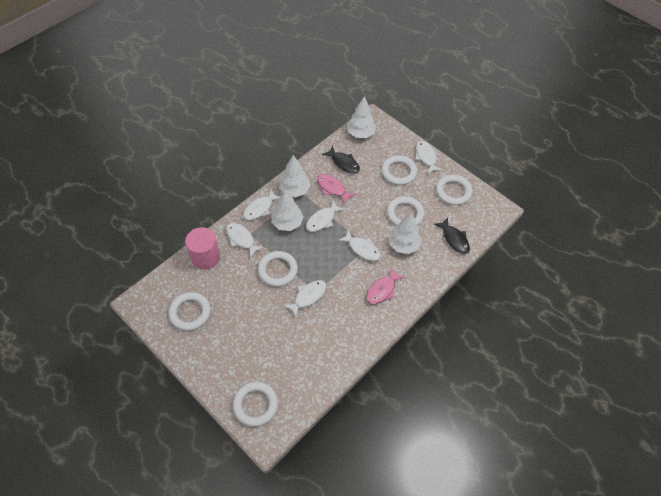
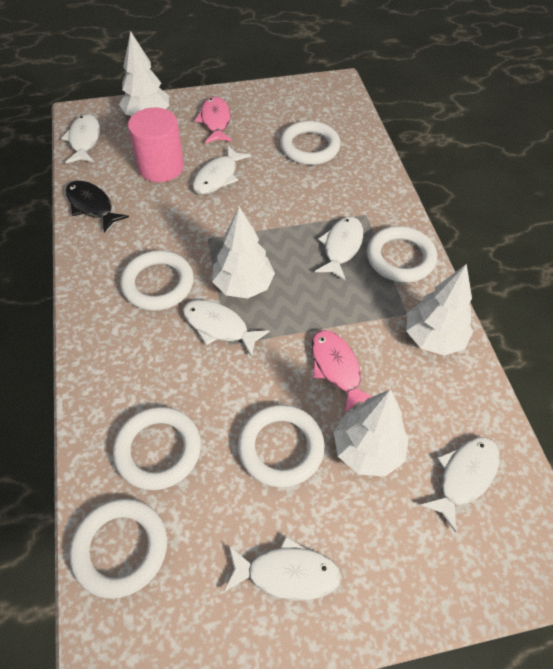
black fish: [322,146,360,174] [434,217,470,254] = 2 -> [66,181,129,232] = 1

